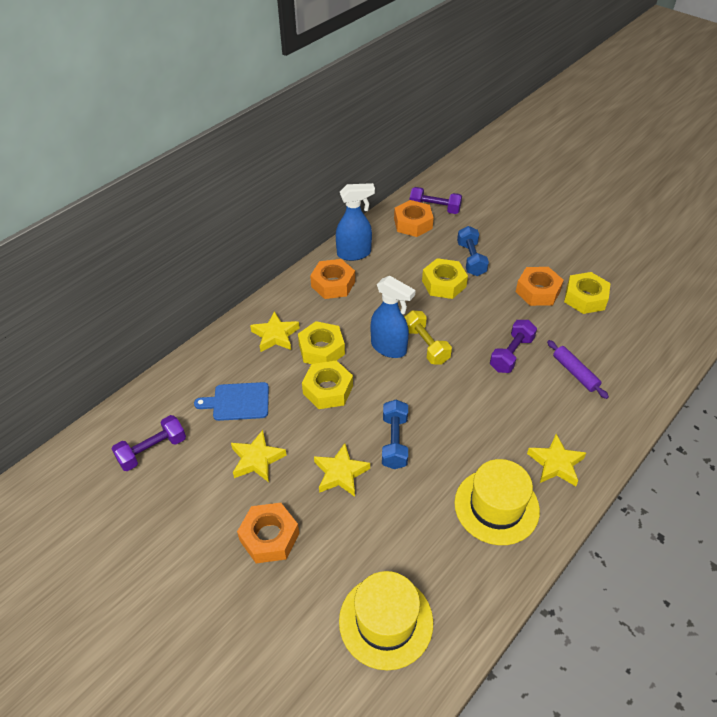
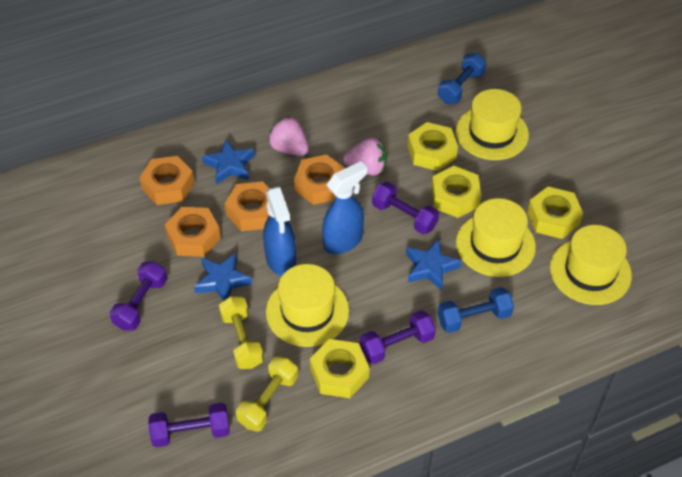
blue cutting board: [194,382,269,421] = 1 -> none = 0
blue star: none = 0 -> [194,253,252,301] [202,140,255,185] [406,239,461,291] = 3
pink strawberry: none = 0 -> [268,116,309,156] [343,138,387,175] = 2
purple dumbbell: [111,415,186,471] [410,187,462,214] [490,320,537,373] = 3 -> [110,262,167,331] [148,403,230,447] [360,310,436,364] [372,182,439,234] = 4
purple rolling pin: [547,340,609,399] = 1 -> none = 0
yellow dumbbell: [404,310,452,364] = 1 -> [219,296,264,369] [236,356,298,432] = 2
yellow hat: [339,571,433,670] [454,459,540,545] = 2 -> [266,264,349,347] [456,89,529,160] [456,198,536,277] [550,225,632,305] = 4
yellow star: [231,430,287,482] [250,311,300,352] [314,443,370,497] [527,434,586,486] = 4 -> none = 0

